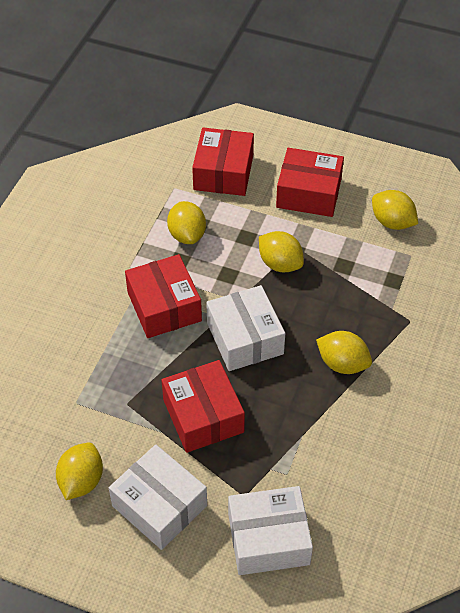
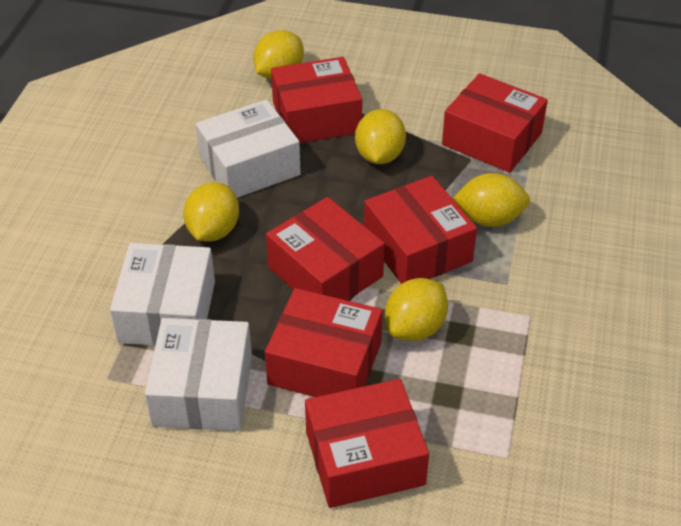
red box: [125,254,202,338] [161,360,245,453] [192,128,254,196] [276,148,344,217] = 4 -> [265,288,383,397] [266,197,385,300] [271,57,362,143] [305,379,429,508] [364,176,477,284] [442,73,548,173] = 6

